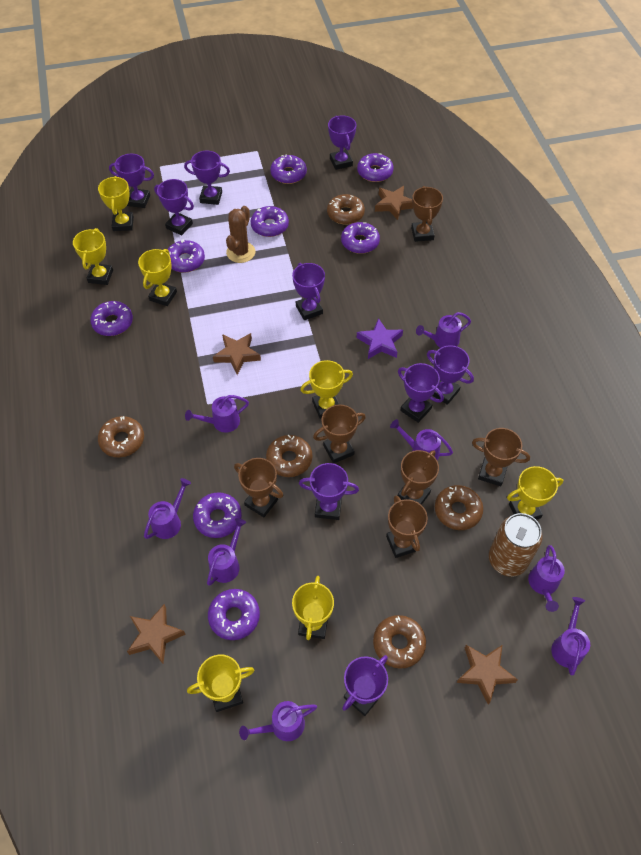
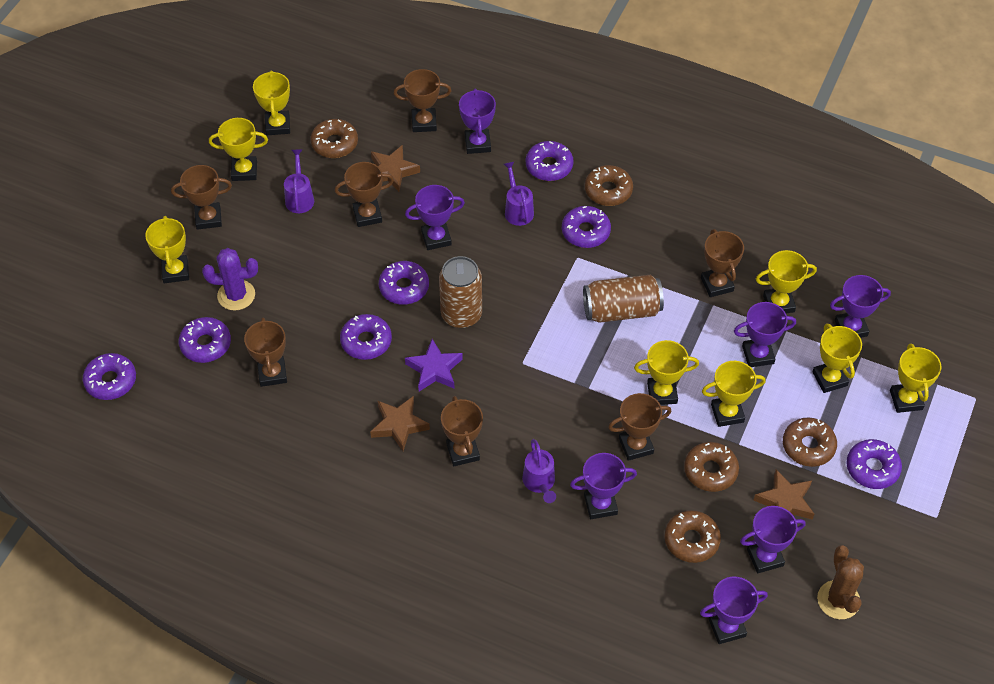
brown can: [489,513,542,577] = 1 -> [439,256,482,328] [583,275,664,323] = 2
brown star: [127,604,186,664] [213,333,261,375] [375,186,413,220] [456,645,518,705] = 4 -> [370,396,430,451] [371,145,420,192] [754,469,814,520] = 3
brown trophy: [234,458,283,517] [313,404,366,464] [386,495,428,558] [398,450,439,505] [411,186,443,242] [472,428,530,486] = 6 -> [171,165,232,230] [244,317,287,387] [335,162,394,227] [393,69,451,132] [441,396,483,466] [608,393,672,461] [701,229,744,297] = 7
purple cactus: none = 0 -> [202,248,258,311] = 1
purple donut: [90,301,133,336] [168,239,205,273] [193,492,242,538] [208,589,260,640] [250,206,289,237] [270,155,307,184] [341,222,380,254] [357,153,394,182] = 8 -> [83,353,136,400] [179,317,231,363] [340,314,392,360] [379,261,429,305] [526,141,574,181] [562,206,611,248] [846,439,902,489] = 7
purple trophy: [109,154,154,208] [154,179,194,235] [184,151,230,205] [292,263,325,320] [299,463,359,520] [328,115,356,170] [342,655,388,716] [398,363,444,423] [427,345,474,405] = 9 -> [405,185,465,250] [459,89,496,154] [570,453,637,519] [700,577,768,644] [734,302,796,367] [740,506,806,573] [830,275,891,338] = 7
purple watering can: [144,478,191,539] [185,395,249,433] [207,518,246,586] [239,701,317,741] [390,419,453,461] [416,312,471,348] [528,545,565,612] [551,597,590,675] = 8 -> [284,149,314,213] [504,162,534,226] [522,439,556,503] = 3
yellow trophy: [73,228,113,285] [98,176,134,231] [138,249,177,306] [187,654,255,712] [292,576,334,640] [300,360,353,419] [507,466,563,520] = 7 -> [145,216,189,283] [209,118,268,181] [253,70,290,135] [634,340,699,405] [702,361,766,427] [756,250,817,313] [813,324,862,393] [890,343,942,413] = 8

